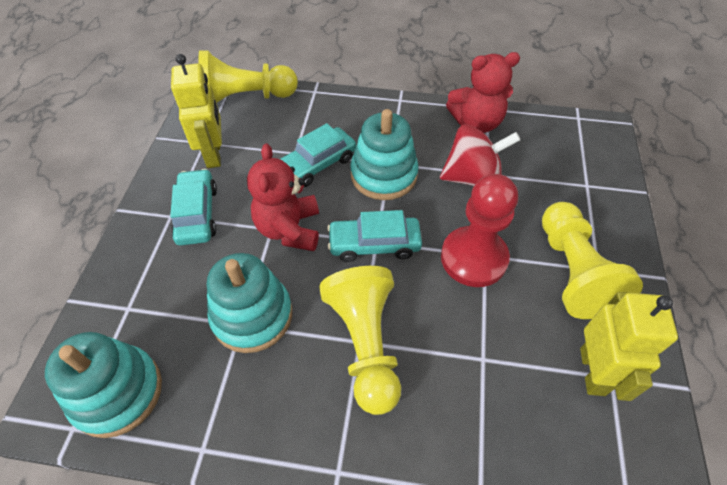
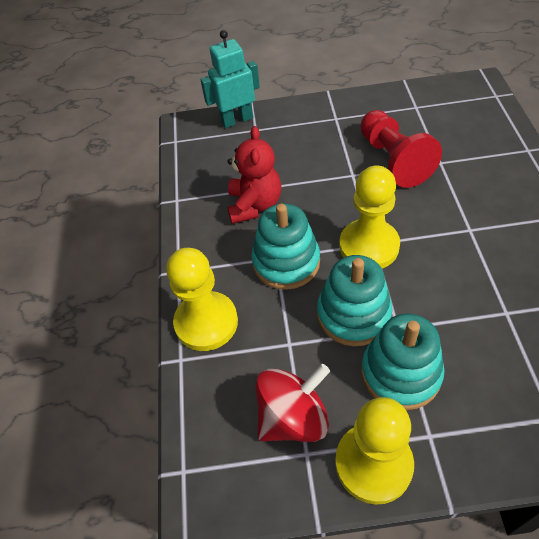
red teddy bear: [247,144,319,251] [446,52,520,133] = 2 -> [227,126,281,224] = 1
turquoise car: [170,169,217,246] [280,123,356,187] [327,210,422,262] = 3 -> none = 0
turquoise robot: none = 0 -> [200,30,260,128] = 1
yellow robot: [171,54,222,168] [580,292,678,401] = 2 -> none = 0

